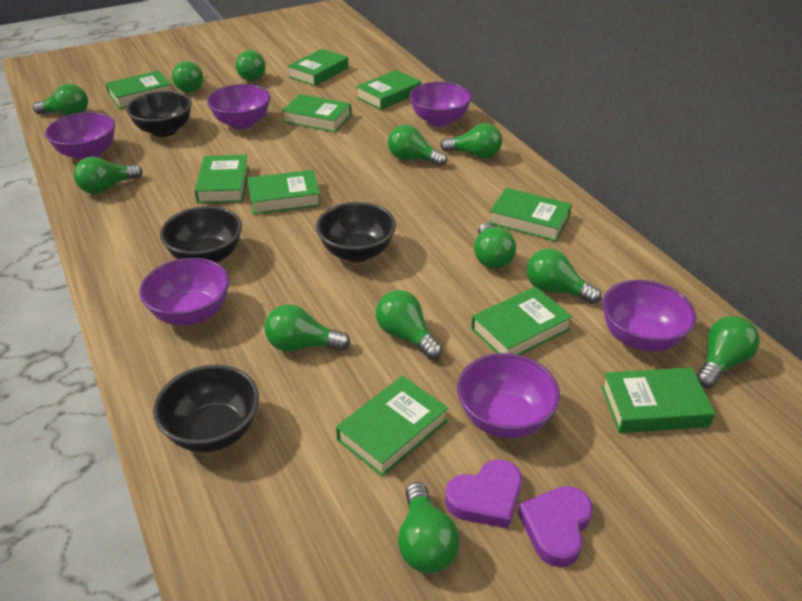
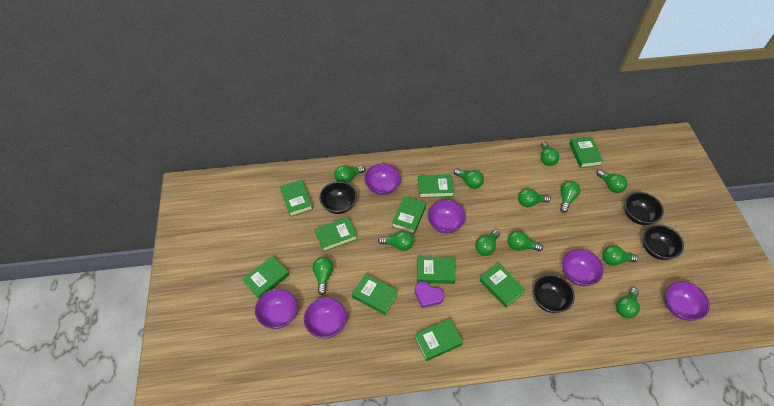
purple heart: [445,459,522,529] [518,486,593,567] = 2 -> [415,281,444,308] = 1

